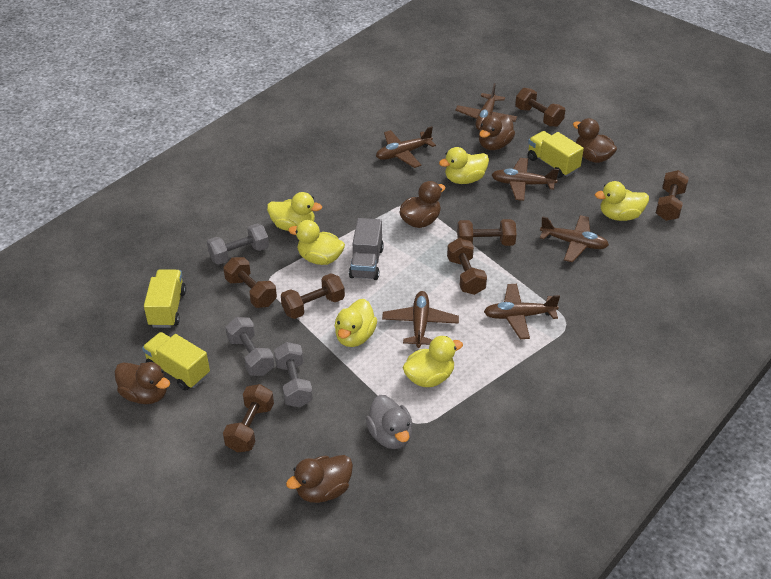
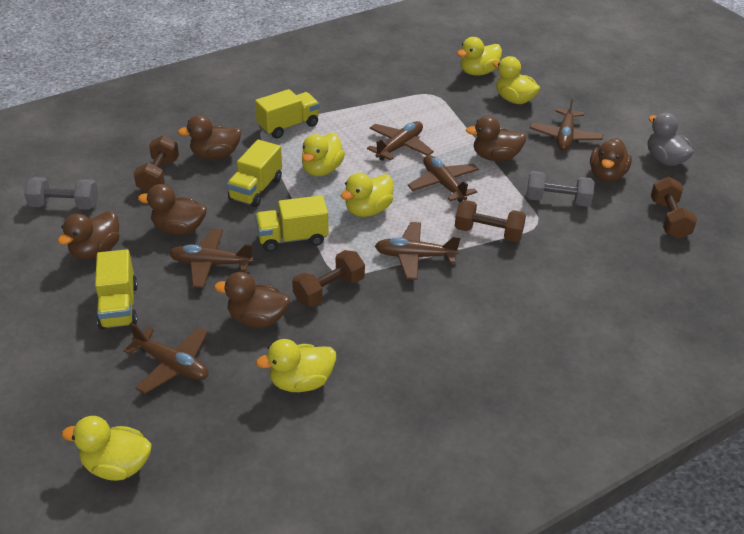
brown duck: [115,362,170,404] [286,455,353,503] [399,181,445,228] [479,115,515,150] [573,118,617,163] = 5 -> [57,211,120,259] [138,184,207,235] [178,115,241,159] [214,272,290,328] [466,116,527,161] [590,138,632,182] = 6
brown dumbbell: [223,257,277,308] [223,384,274,453] [281,274,345,319] [447,238,487,295] [457,219,517,246] [515,88,565,127] [656,170,689,221] = 7 -> [134,135,179,192] [292,250,365,307] [455,200,526,242] [651,177,697,239] = 4
grey dumbbell: [207,224,269,265] [225,317,275,376] [274,342,313,407] = 3 -> [24,177,98,210] [527,171,595,207] = 2
grey truck: [349,218,384,280] = 1 -> none = 0
yellow truck: [142,332,210,391] [144,269,186,328] [528,131,584,178] = 3 -> [95,249,138,330] [227,139,282,207] [255,89,320,139] [255,195,329,252] = 4

